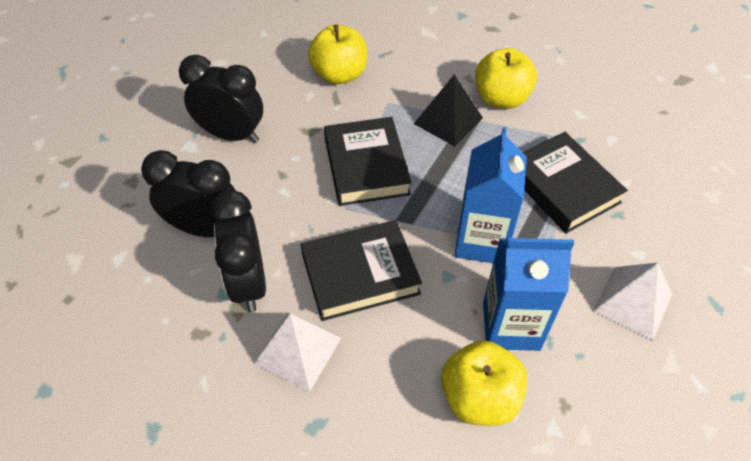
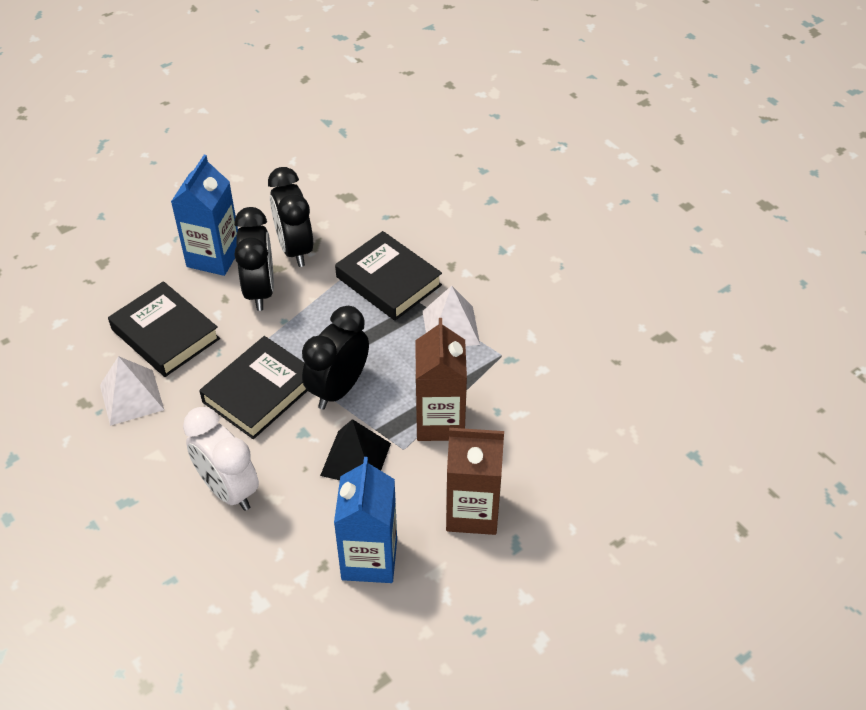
brown carton: none = 0 -> [415,318,467,441] [446,428,504,535] = 2
white clock: none = 0 -> [183,407,259,511] = 1
yellow apple: [308,25,367,84] [441,340,528,426] [475,48,537,109] = 3 -> none = 0

